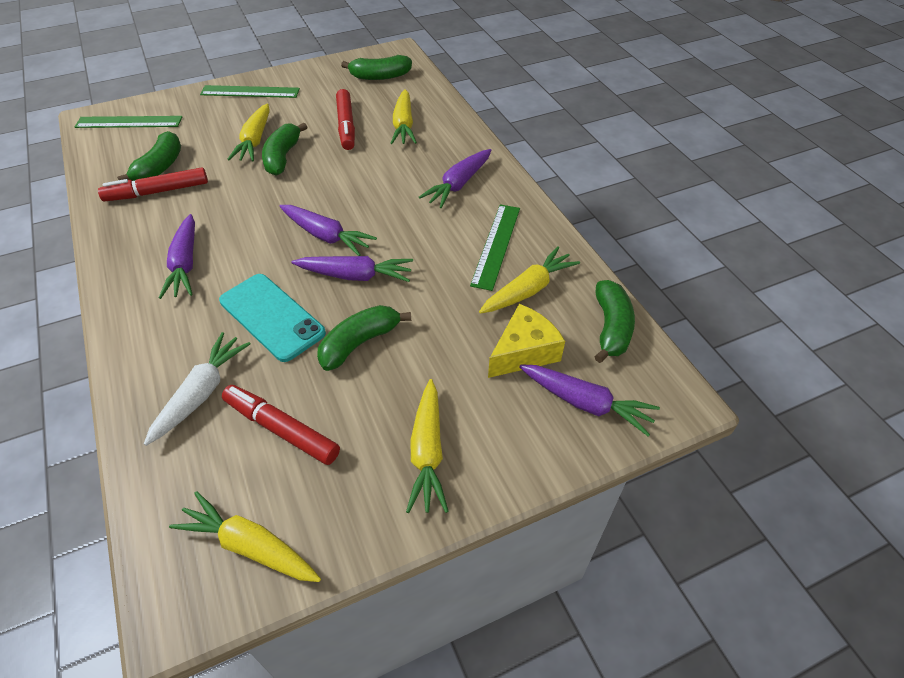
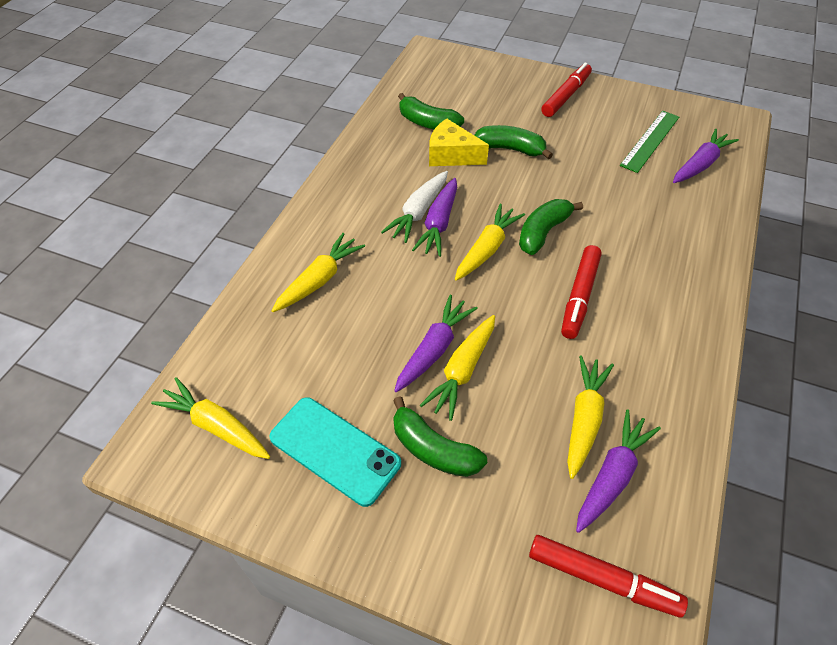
green banana: [117,131,181,181] [262,123,307,176] [317,305,411,371] [341,55,412,80] [594,280,635,363] = 5 -> [393,396,487,477] [398,93,464,129] [474,125,553,160] [519,199,583,255] = 4
green ruler: [75,116,182,128] [200,85,300,98] [470,204,520,291] = 3 -> [620,111,679,173] = 1
purple carrot: [159,214,195,299] [279,205,377,256] [292,256,413,282] [419,149,491,208] [519,364,660,436] = 5 -> [394,295,478,392] [412,178,457,257] [576,409,661,533] [673,129,739,183] = 4

